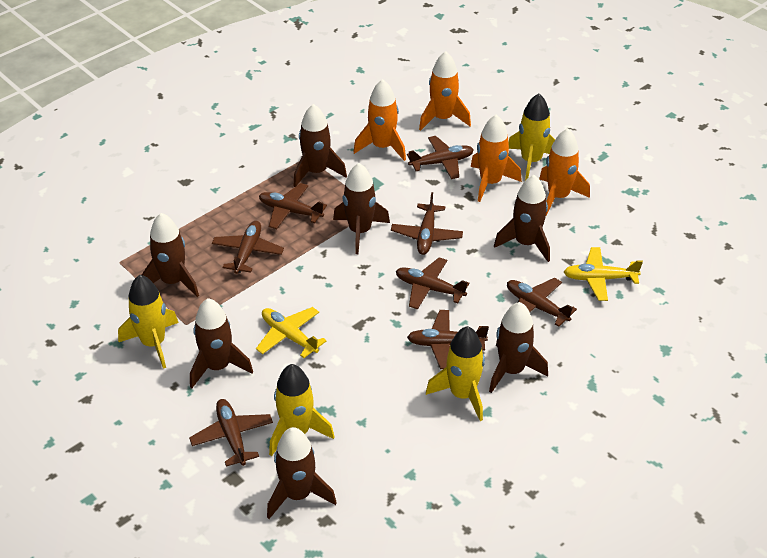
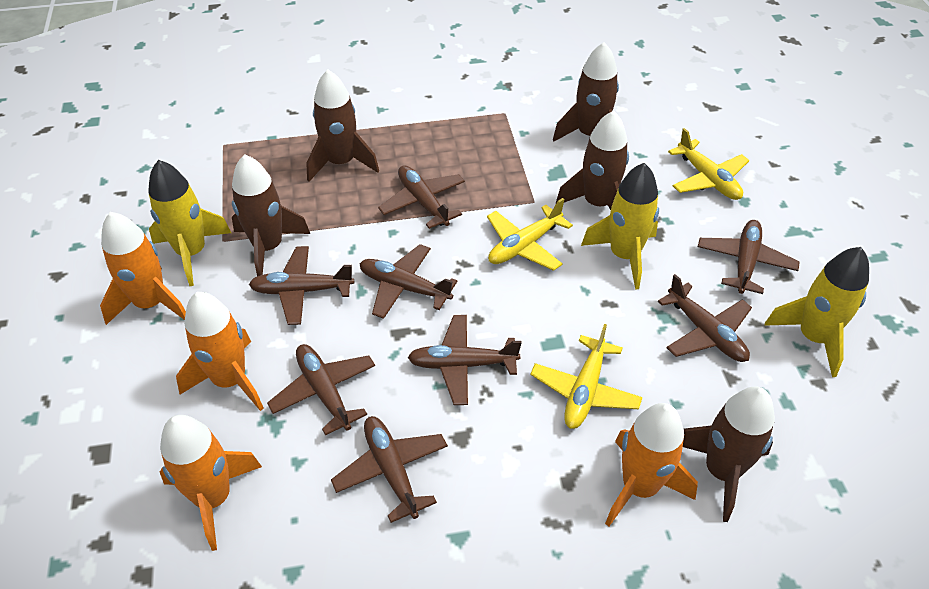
brown rocket: [142,213,199,297] [190,298,253,388] [267,427,337,519] [294,104,347,187] [333,163,390,254] [489,302,548,393] [494,175,550,262] = 7 -> [232,154,310,276] [306,70,379,182] [553,42,619,142] [556,111,629,210] [683,387,775,522] = 5
yellow plane: [256,307,327,358] [564,247,643,301] = 2 -> [487,198,573,271] [530,324,642,429] [668,128,749,200] = 3
yellow rocket: [118,275,179,369] [269,364,335,456] [426,326,485,421] [508,93,555,180] = 4 -> [148,160,231,286] [581,163,659,290] [764,247,869,377] = 3

